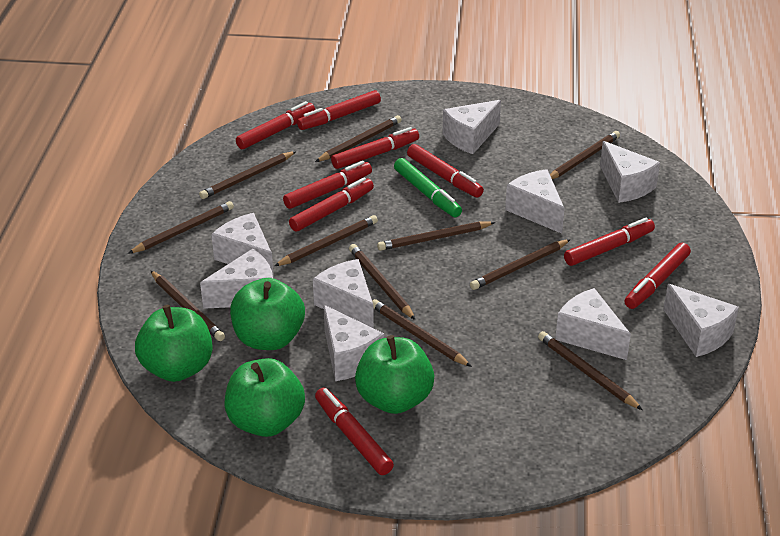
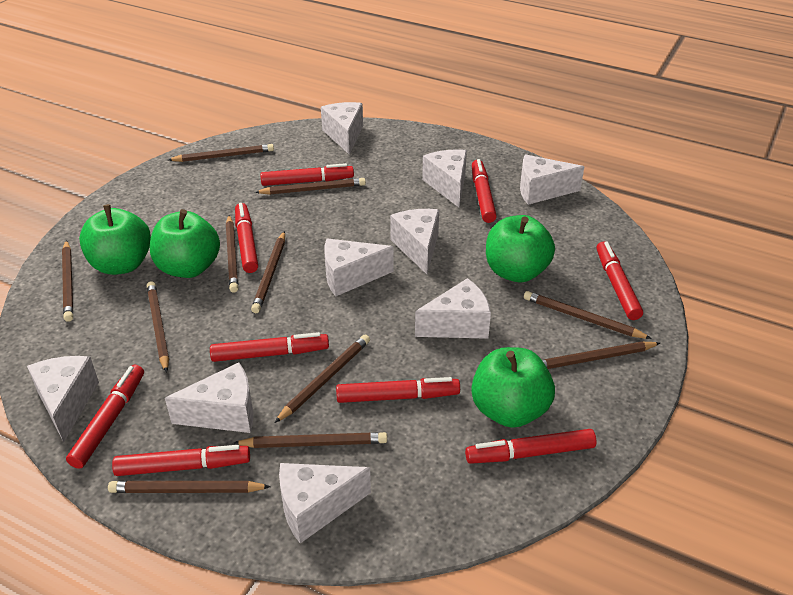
green marker: [394,158,462,217] = 1 -> none = 0

